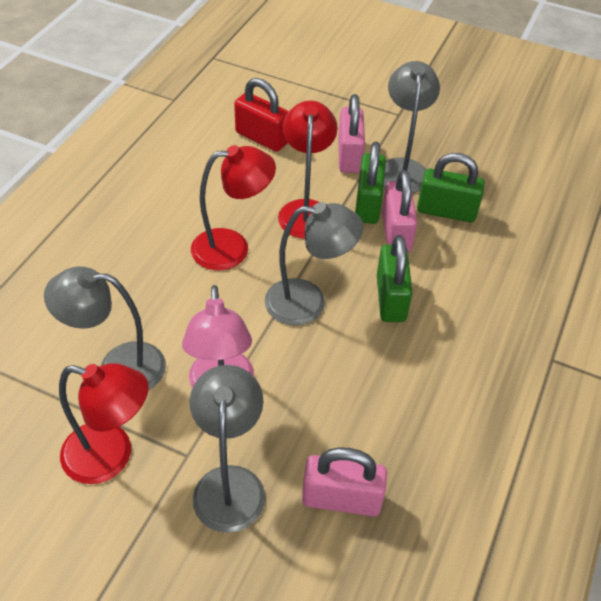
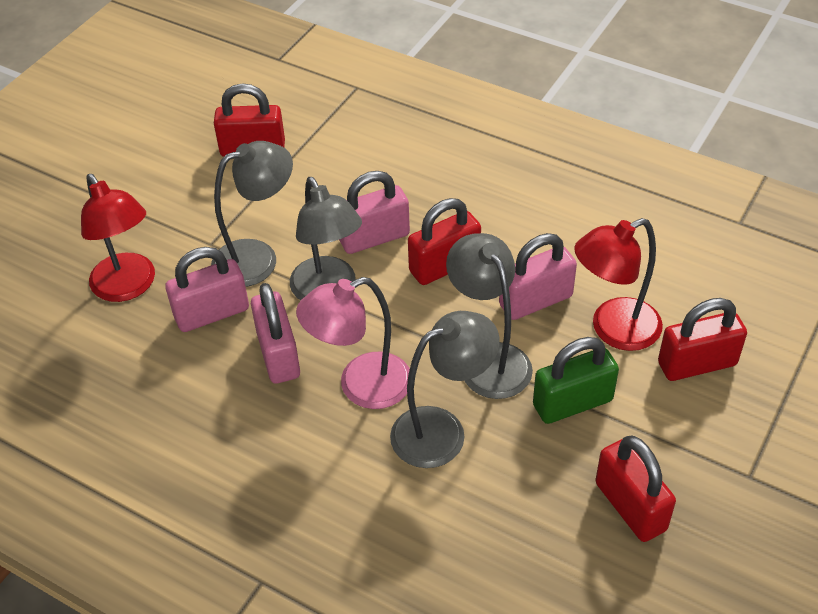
green padlock: [355,142,386,224] [377,235,413,322] [417,153,485,222] = 3 -> [533,337,619,424] = 1
pink padlock: [302,447,387,516] [338,94,365,173] [382,170,417,253] = 3 -> [165,247,249,332] [251,283,300,384] [339,171,410,254] [499,233,577,320] = 4
red lamp: [59,363,149,484] [191,145,276,271] [278,101,338,239] = 3 -> [81,174,155,302] [574,218,663,351] = 2
red padlock: [234,78,288,152] = 1 -> [214,83,285,157] [408,198,481,285] [595,435,676,542] [658,298,747,381] = 4

